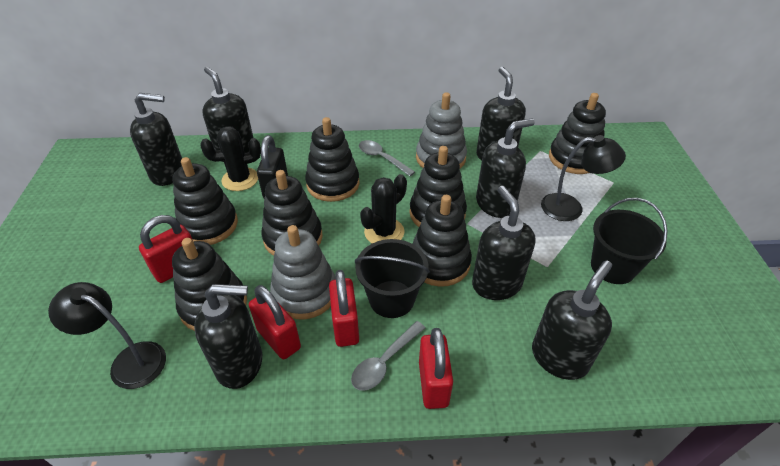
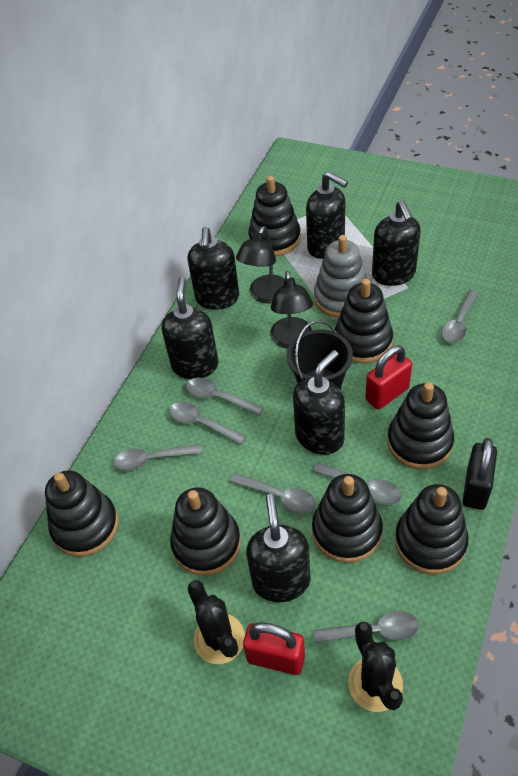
black bucket: [355,239,430,318] [591,198,668,284] = 2 -> [286,320,353,390] = 1
black soap dispenser: [130,93,182,186] [194,284,262,389] [202,67,254,162] [472,186,535,300] [476,67,526,161] [476,118,535,218] [532,260,612,380] = 7 -> [162,277,219,379] [188,227,239,310] [246,494,310,602] [293,350,345,455] [306,171,348,259] [372,200,421,286] = 6
grey spoon: [351,321,425,391] [359,140,415,176] = 2 -> [113,444,202,471] [169,402,246,445] [186,378,264,416] [230,473,316,513] [313,463,402,505] [314,611,419,643] [441,289,479,343] = 7
grey stacking toy: [270,225,336,319] [416,92,467,169] = 2 -> [314,235,367,318] = 1
red padlock: [139,215,193,283] [249,285,301,359] [329,270,359,347] [419,328,453,409] = 4 -> [243,623,305,675] [365,345,412,409] = 2

